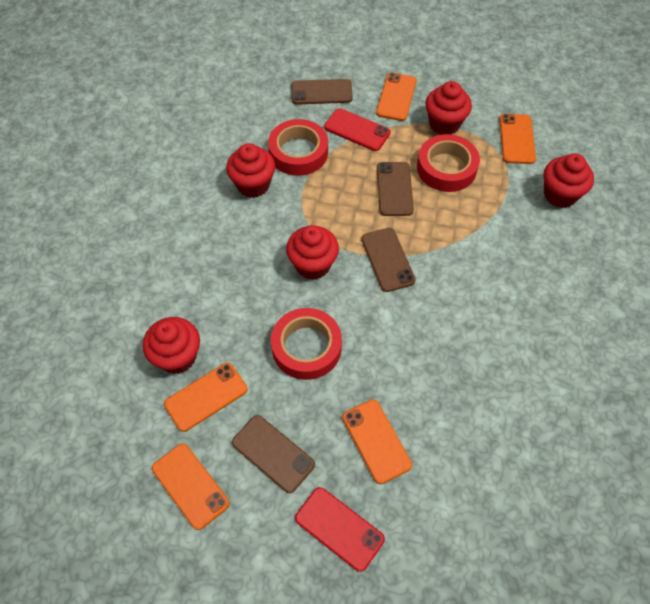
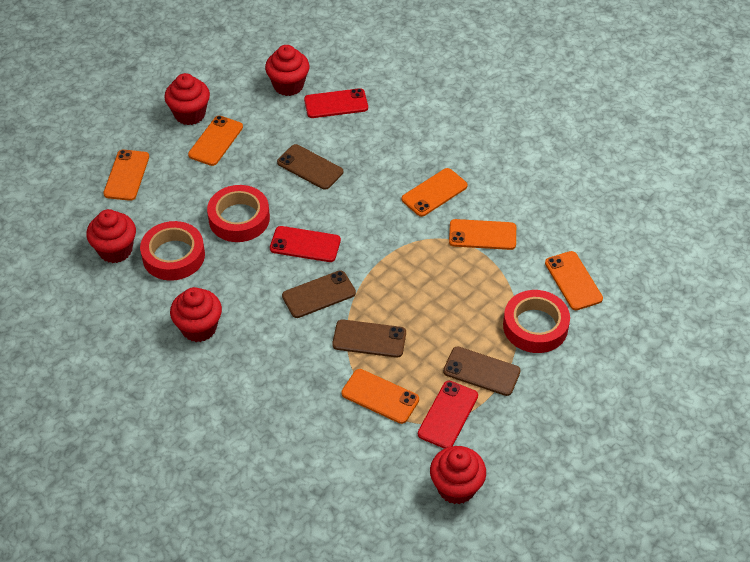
orange phone: [152,443,230,530] [164,363,248,432] [342,399,412,484] [376,73,416,121] [499,114,536,164] = 5 -> [103,150,149,201] [188,116,243,166] [341,369,419,424] [402,168,468,217] [449,219,516,250] [545,251,603,310] = 6
red phone: [295,487,385,572] [324,108,391,151] = 2 -> [270,226,341,262] [304,88,368,118] [418,381,478,449] = 3

